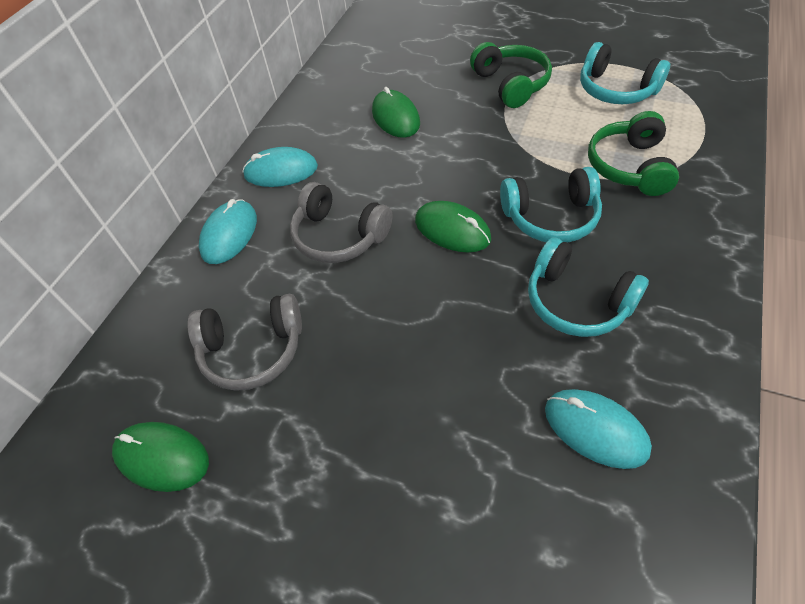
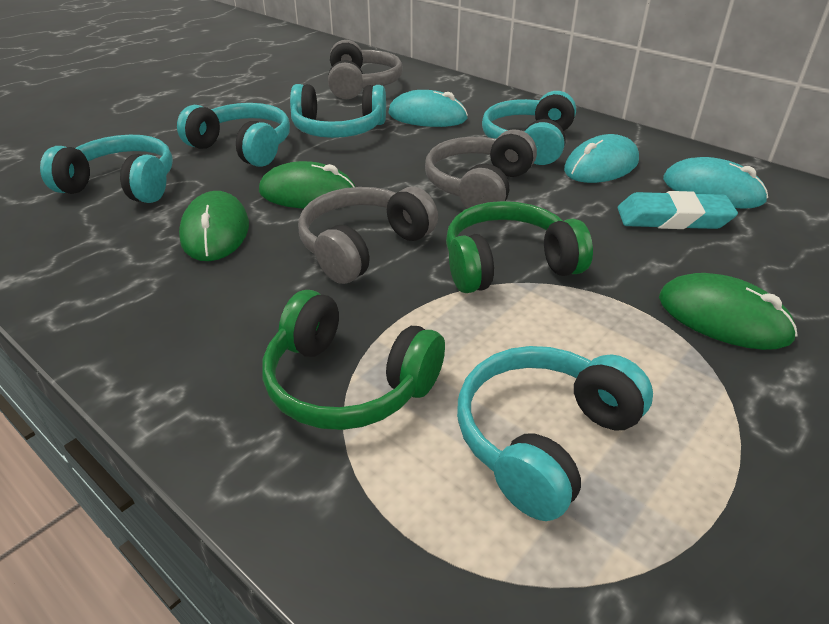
grey headphones: [188,294,302,391] [290,182,392,263] = 2 -> [298,187,438,284] [328,40,403,99] [425,129,537,209] = 3
turquoise eraser: none = 0 -> [618,191,738,229] = 1
turquoise headphones: [500,167,602,242] [528,237,649,337] [580,42,670,104] = 3 -> [40,135,173,203] [177,103,290,167] [290,84,386,138] [457,346,653,521] [482,91,576,165] = 5

